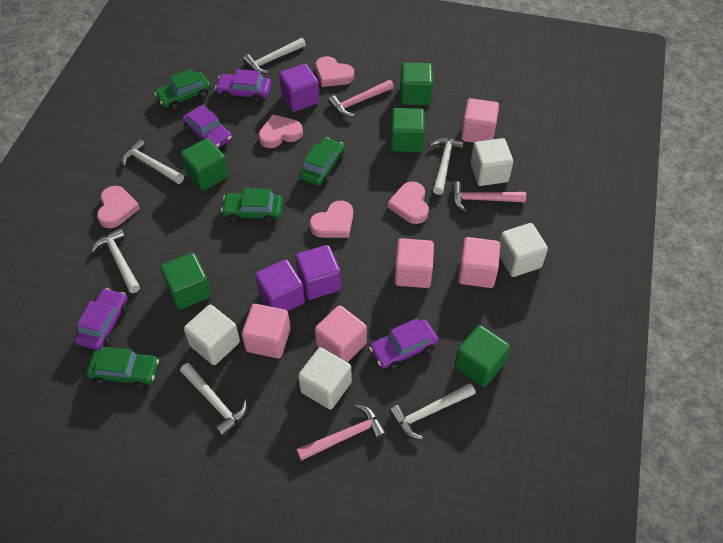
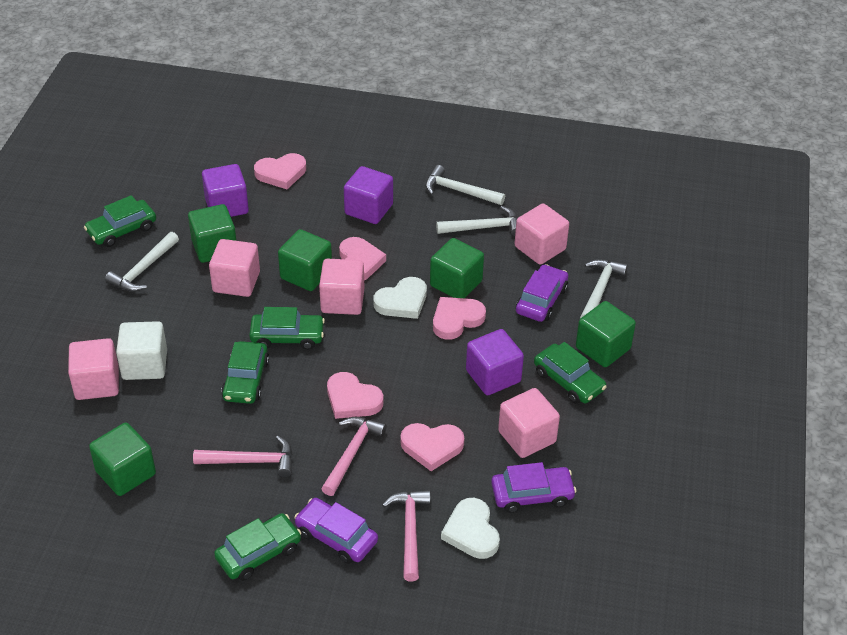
green car: [87,347,159,389] [154,68,211,110] [221,188,283,223] [299,137,345,186] = 4 -> [84,195,156,247] [214,513,301,581] [221,341,269,404] [249,307,325,350] [534,342,607,404] = 5
purple car: [75,288,128,350] [182,105,232,148] [215,69,271,103] [369,318,439,370] = 4 -> [294,498,378,564] [491,462,576,513] [516,264,568,322] = 3
white cube: [184,305,240,365] [298,347,352,409] [471,138,513,186] [499,223,548,277] = 4 -> [116,321,167,380] = 1
white hammer: [91,228,140,293] [122,139,184,184] [180,363,247,436] [243,38,306,74] [389,383,476,440] [429,138,464,195] = 6 -> [105,232,179,292] [425,165,505,205] [436,206,518,236] [580,259,628,319] = 4
white heart: none = 0 -> [374,277,427,319] [441,498,500,559] = 2

